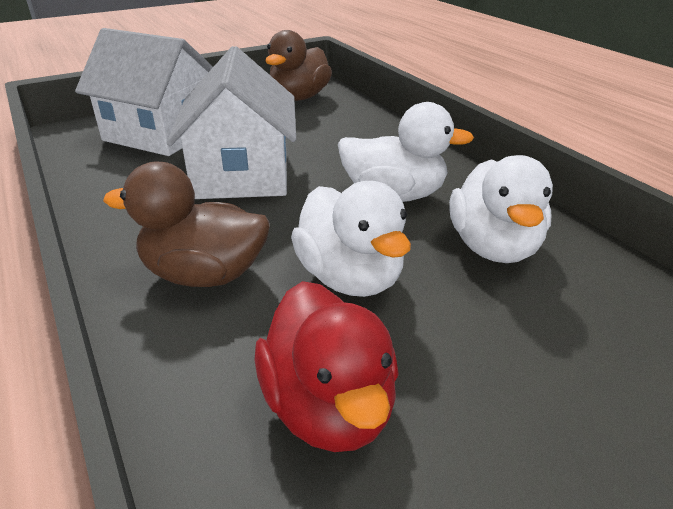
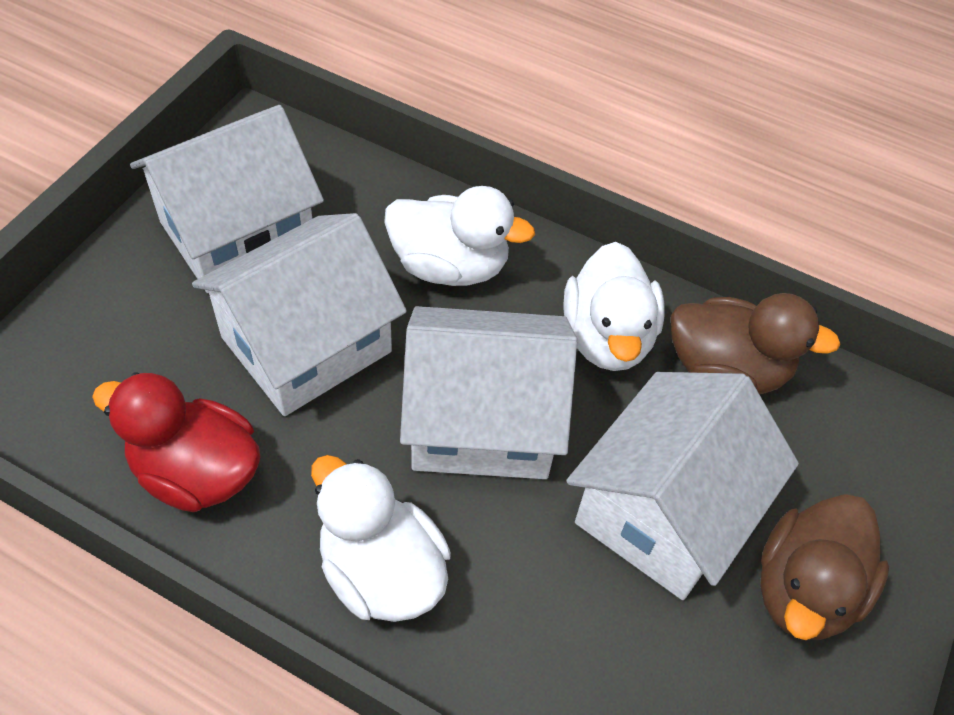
white house: [75,28,213,156] [166,46,296,199] = 2 -> [130,105,324,293] [192,213,407,416] [400,306,577,479] [566,372,799,600] = 4

